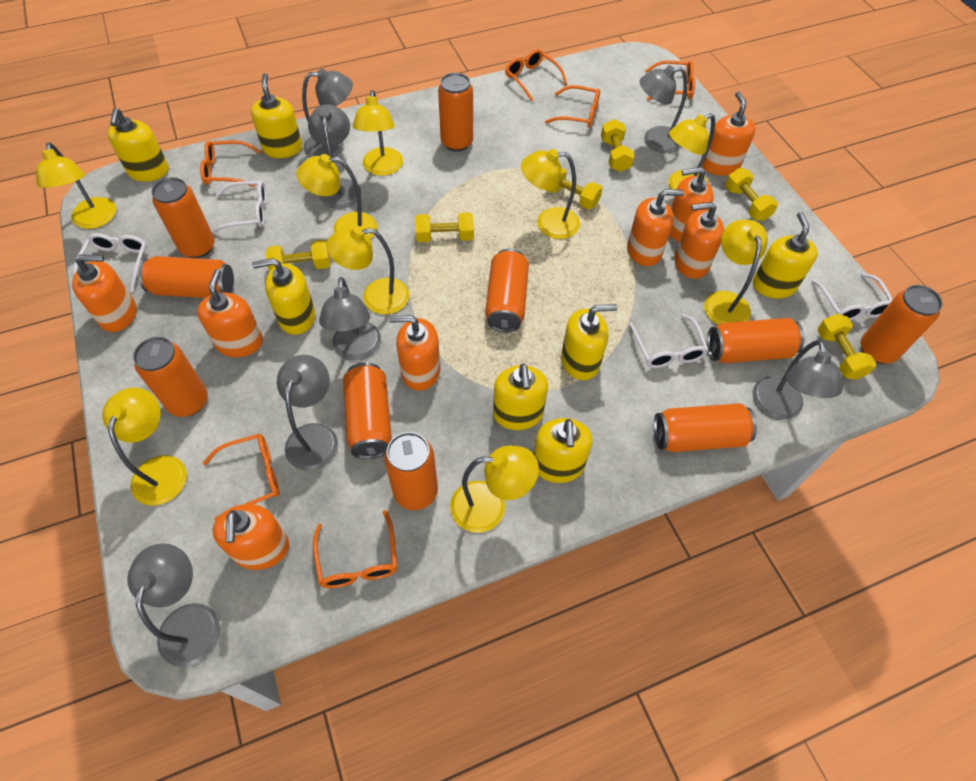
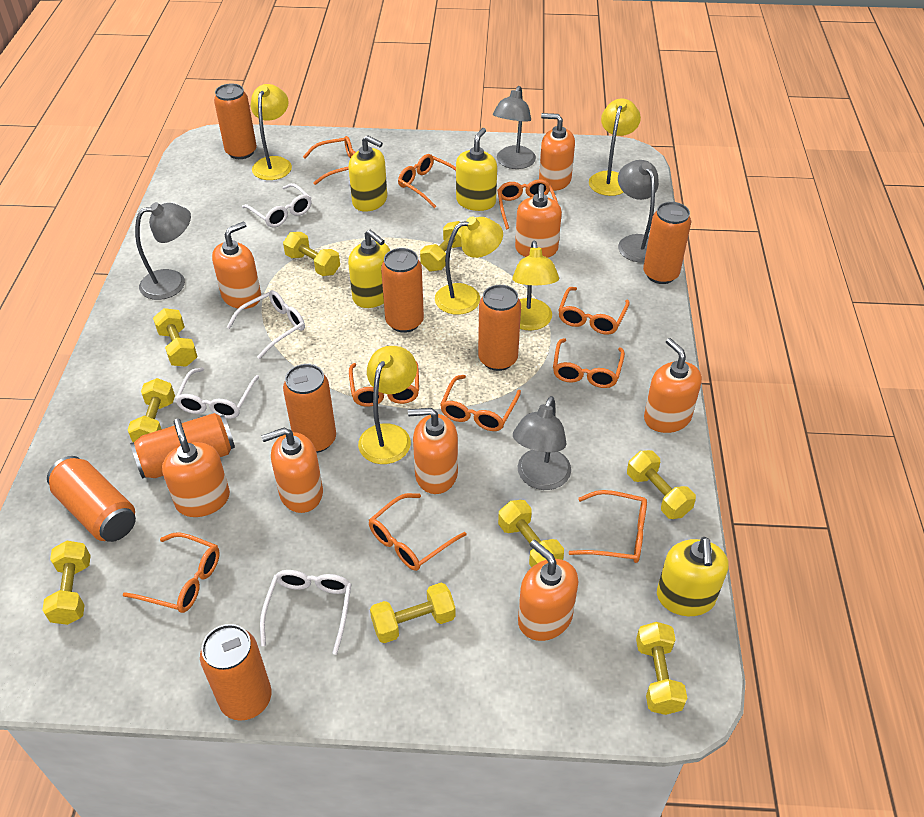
grey lamp: [127,543,220,667] [277,355,338,471] [302,69,353,157] [308,104,361,209] [319,277,381,360] [639,65,687,153] [753,340,843,420] = 7 -> [135,202,191,300] [493,86,536,169] [513,396,571,490] [618,160,659,263] = 4
orange can: [133,337,208,417] [138,256,234,298] [152,177,215,258] [343,362,392,459] [384,432,438,510] [438,73,473,152] [485,248,529,333] [654,403,757,452] [707,318,804,363] [861,285,943,364] = 10 -> [47,456,136,542] [130,413,235,479] [200,624,272,721] [214,83,257,159] [283,364,336,453] [381,248,424,333] [478,285,521,371] [643,202,691,284] = 8
orange glasses: [200,140,261,187] [203,434,279,521] [313,510,397,588] [505,49,568,102] [545,85,600,128] [645,60,695,100] = 6 -> [123,533,220,613] [303,136,356,185] [349,361,419,407] [369,493,466,571] [398,154,456,208] [440,375,521,431] [497,179,558,229] [553,338,625,388] [558,287,630,335] [569,490,647,563] = 10
yellow dumbbell: [265,240,331,272] [415,212,474,242] [547,167,603,209] [601,119,635,172] [725,168,778,221] [817,314,876,380] = 6 -> [42,541,91,625] [127,378,175,442] [153,308,198,367] [283,232,340,276] [370,583,456,643] [420,221,464,271] [498,500,564,567] [627,450,696,519] [636,622,687,715] = 9
yellow lamp: [36,143,116,229] [102,387,187,506] [296,154,377,239] [326,226,409,314] [353,90,403,176] [450,445,539,533] [521,149,580,239] [669,113,715,190] [704,220,768,325] = 9 -> [250,84,292,180] [358,346,417,464] [435,216,503,315] [512,241,559,331] [589,98,641,196] = 5
yellow soap dispenser: [107,108,169,182] [251,73,302,158] [252,258,315,335] [493,364,548,430] [533,418,593,483] [561,304,617,380] [753,212,818,299] = 7 -> [348,135,387,212] [348,230,390,308] [456,128,497,211] [657,537,729,616] = 4

